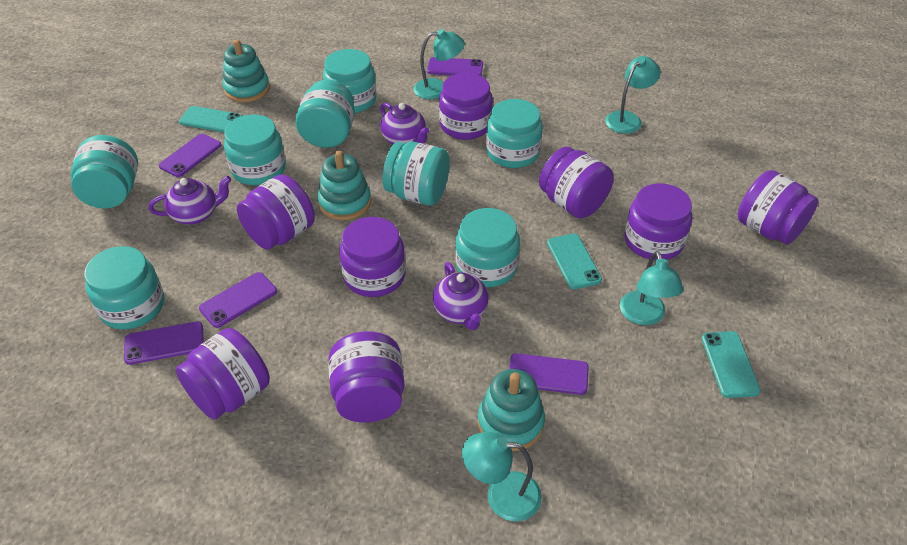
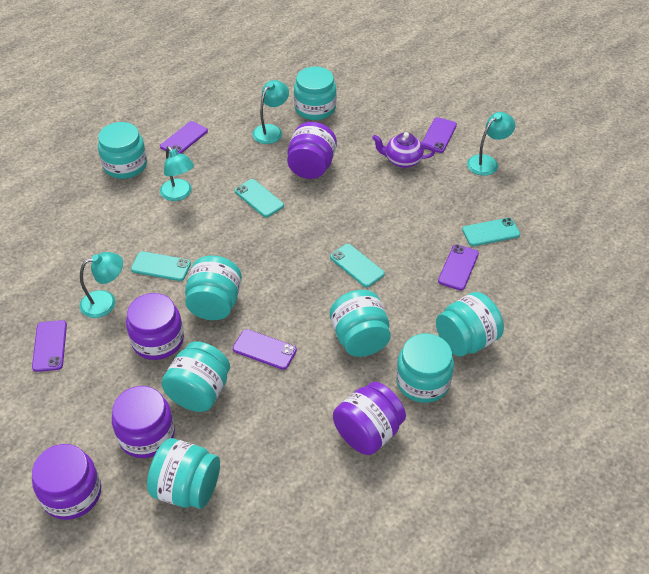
purple jar: [176,328,270,420] [237,174,315,249] [328,331,404,423] [339,217,406,297] [439,73,493,140] [539,147,613,218] [624,183,692,260] [738,170,818,244] = 8 -> [32,444,101,520] [112,386,175,458] [126,293,184,360] [287,122,337,179] [333,382,406,455] = 5
purple teapot: [148,176,231,225] [380,103,429,144] [433,262,489,330] = 3 -> [372,132,435,168] = 1
turquoise phone: [179,106,242,132] [547,234,602,289] [702,331,761,398] = 3 -> [131,251,191,281] [235,179,284,217] [330,244,385,287] [462,218,520,246] = 4
turquoise stacking toy: [223,39,270,102] [318,151,371,220] [478,369,545,451] = 3 -> none = 0

